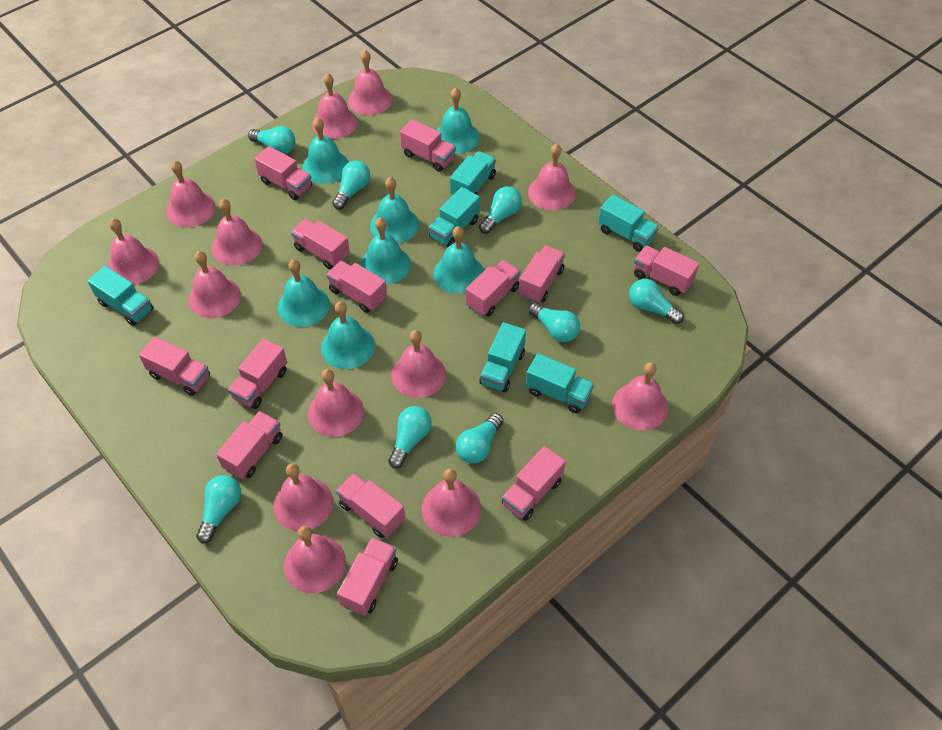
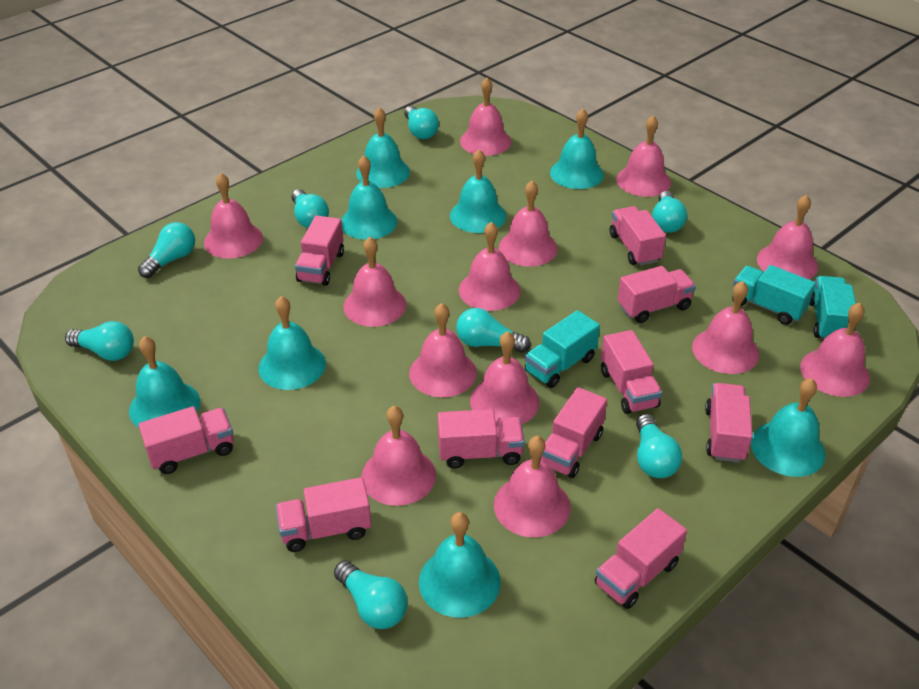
pink truck: [139,337,210,396] [216,411,283,479] [228,338,287,409] [254,146,312,200] [291,219,350,269] [326,261,387,313] [336,473,405,538] [337,537,398,616] [400,119,456,172] [466,260,521,316] [502,446,566,521] [519,245,565,302] [634,245,699,296] = 13 -> [138,406,234,474] [276,477,372,552] [295,215,344,286] [438,409,525,468] [540,387,607,478] [595,508,687,609] [601,330,662,414] [610,206,666,266] [617,266,696,323] [705,383,753,462] = 10
turquoise bell: [277,259,330,327] [302,117,349,184] [321,301,375,369] [360,217,411,285] [370,177,419,243] [433,226,484,294] [437,88,479,154] = 7 -> [129,336,200,428] [259,296,326,390] [341,155,397,240] [356,107,410,188] [419,512,501,618] [450,149,506,233] [550,109,604,189] [751,378,826,477] = 8
turquoise truck: [87,266,153,326] [429,187,480,247] [450,151,496,195] [479,322,526,392] [526,353,594,413] [598,195,659,252] = 6 -> [525,310,600,388] [732,265,816,325] [809,276,856,340] = 3

